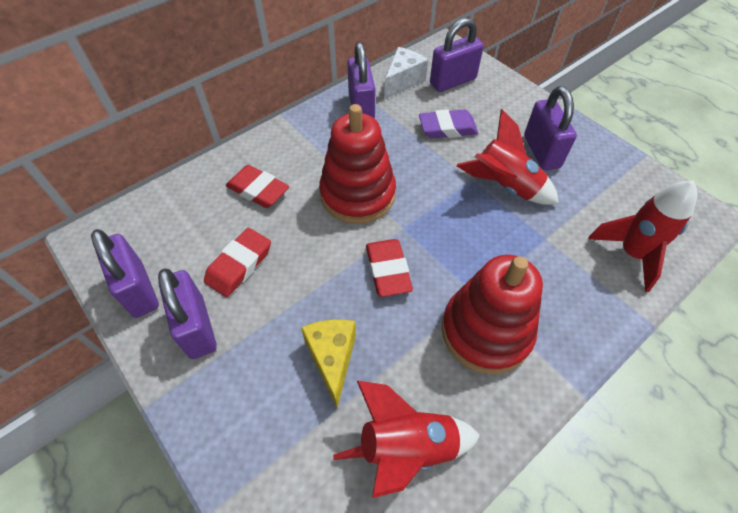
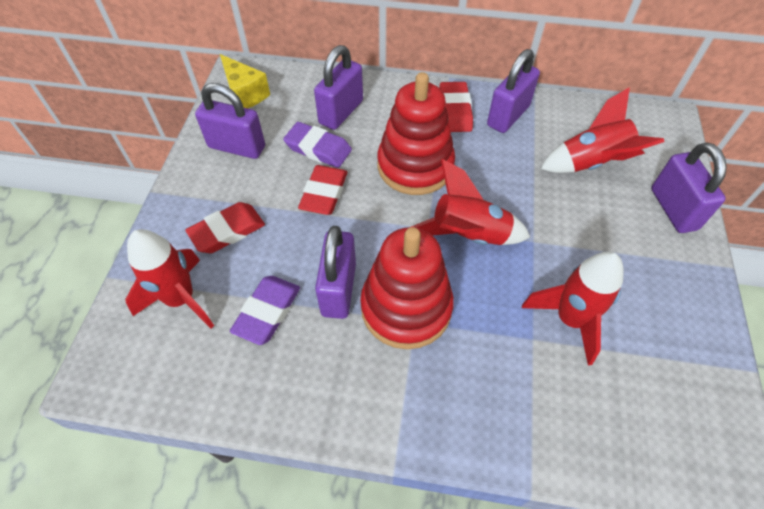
purple eraser: [419,109,478,138] = 1 -> [230,276,300,345] [283,122,352,168] = 2
red rocket: [333,381,480,498] [456,109,559,205] [588,181,697,292] = 3 -> [125,229,214,329] [411,159,530,245] [522,252,624,366] [541,87,664,173] = 4
white cheese: [384,47,428,100] = 1 -> none = 0

